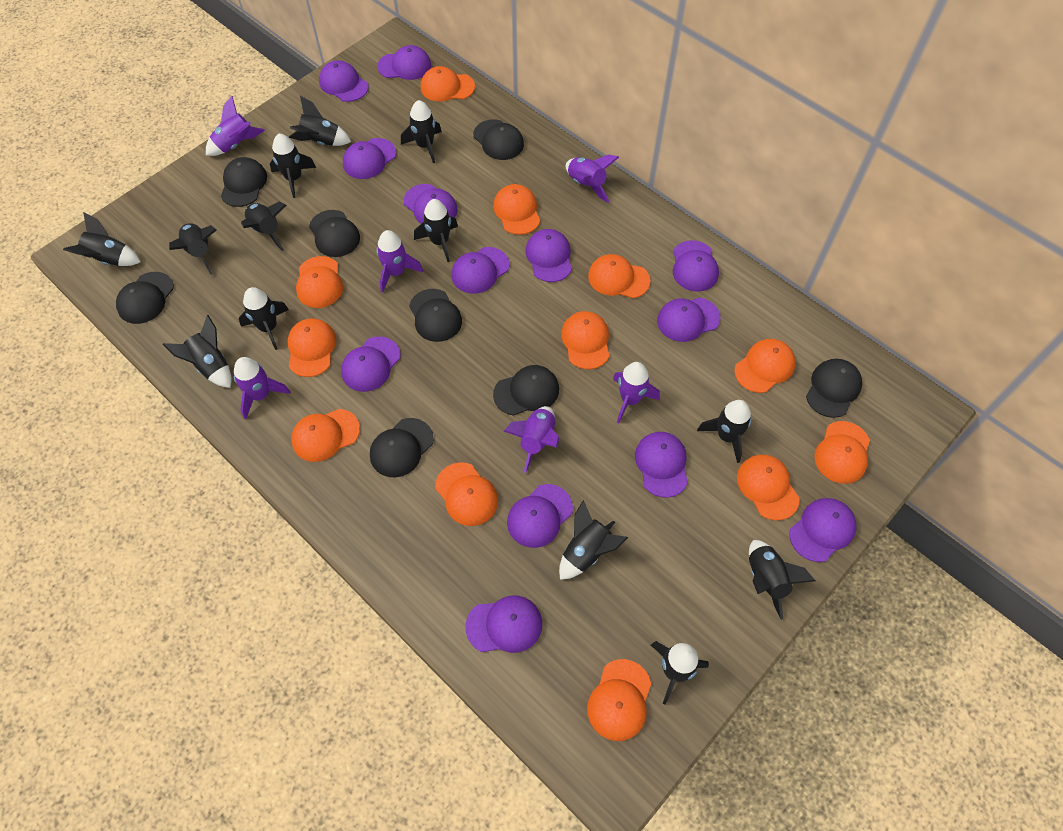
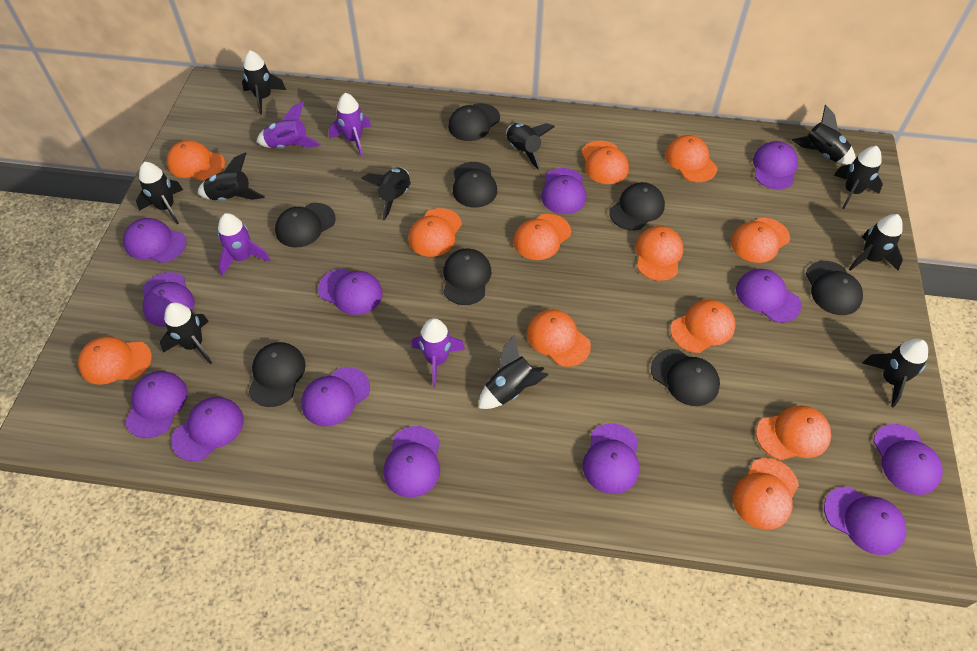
black rocket: [63,212,141,266] [163,315,232,388] [169,223,216,275] [239,287,289,350] [241,202,287,251] [270,134,316,198] [289,96,351,146] [401,100,442,163] [414,199,458,262] [559,500,628,580] [651,641,709,705] [697,400,751,463] [749,540,815,620] = 13 -> [136,162,183,224] [160,302,212,364] [198,153,265,201] [242,50,286,115] [361,168,411,221] [478,335,548,409] [506,123,555,170] [792,105,856,165] [834,146,883,209] [849,214,903,271] [862,339,928,407] = 11
purple rocket: [206,96,265,156] [234,357,290,419] [376,230,423,293] [504,406,559,473] [566,154,619,202] [613,362,660,423] = 6 -> [218,213,270,276] [256,102,321,148] [329,93,371,157] [412,318,465,387] = 4

